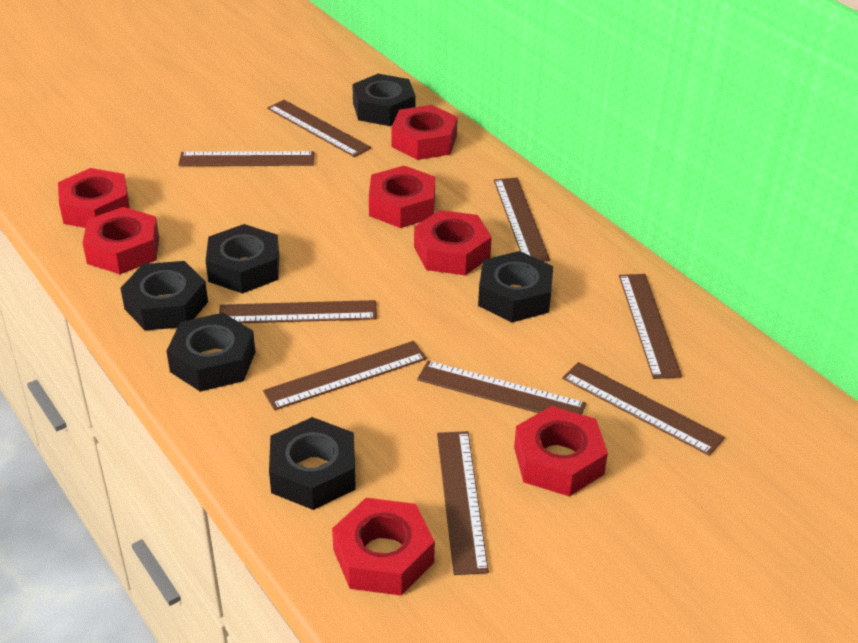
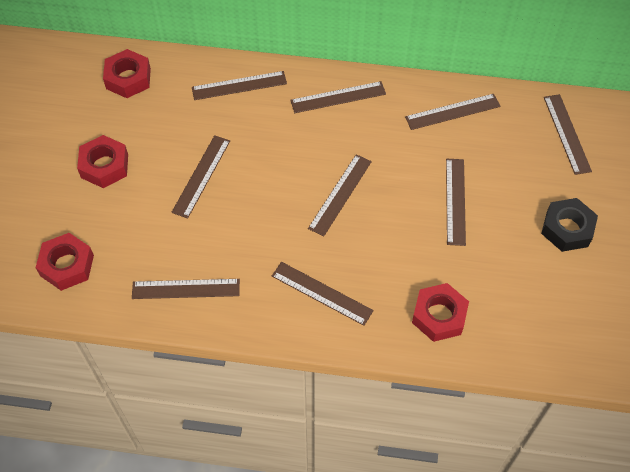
black nut: [120,261,208,331] [166,313,255,392] [206,224,279,294] [269,417,356,510] [352,74,416,126] [478,251,553,322] = 6 -> [541,198,598,252] = 1
red nut: [58,168,130,228] [83,207,159,274] [332,498,435,596] [369,165,435,228] [391,105,458,160] [414,210,492,275] [514,406,608,496] = 7 -> [35,233,94,291] [77,135,128,188] [103,49,151,98] [412,283,469,342] = 4

